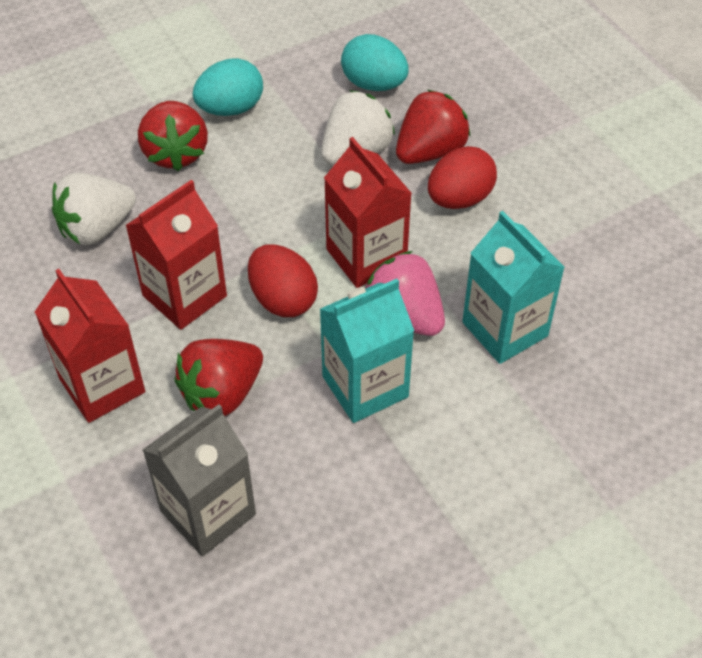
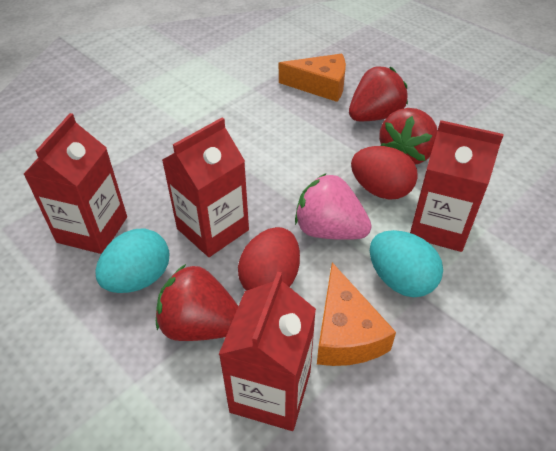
grey carton: [143,404,256,557] = 1 -> none = 0
orange cheese: none = 0 -> [279,54,346,102] [317,262,396,366] = 2
red carton: [35,269,145,423] [125,180,227,330] [324,137,412,288] = 3 -> [23,113,127,254] [162,117,249,257] [219,272,316,431] [410,120,504,252] = 4
turquoise carton: [320,279,414,423] [462,211,565,364] = 2 -> none = 0
white strawberry: [52,173,136,245] [321,90,395,165] = 2 -> none = 0

